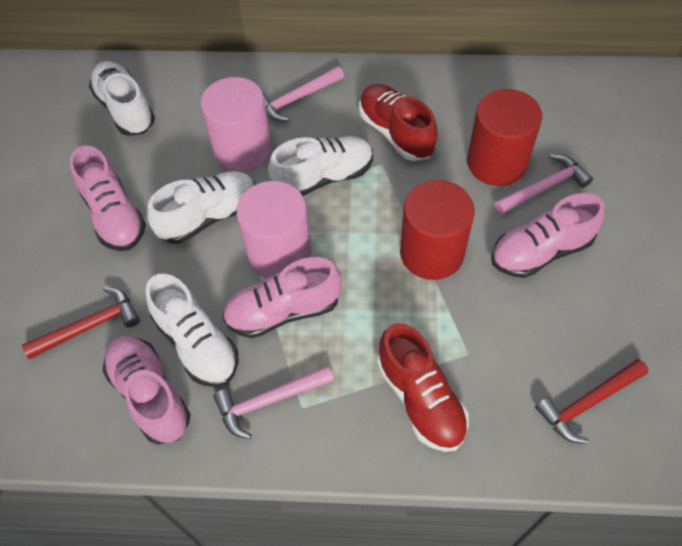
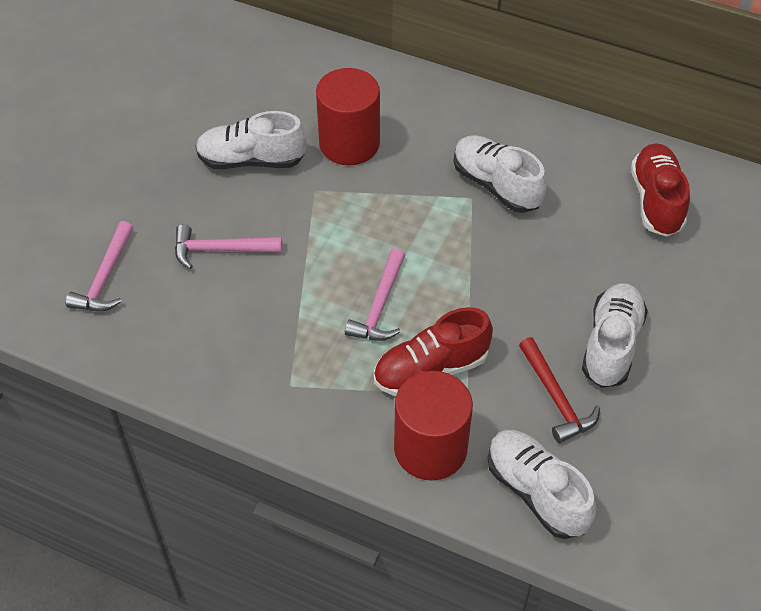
pink cylinder: [200,77,272,172] [236,181,311,278] = 2 -> none = 0
pink shoe: [70,146,146,251] [103,336,190,444] [222,257,342,338] [491,193,605,278] = 4 -> none = 0
red hammer: [22,287,140,359] [535,359,648,444] = 2 -> [519,337,600,443] = 1

